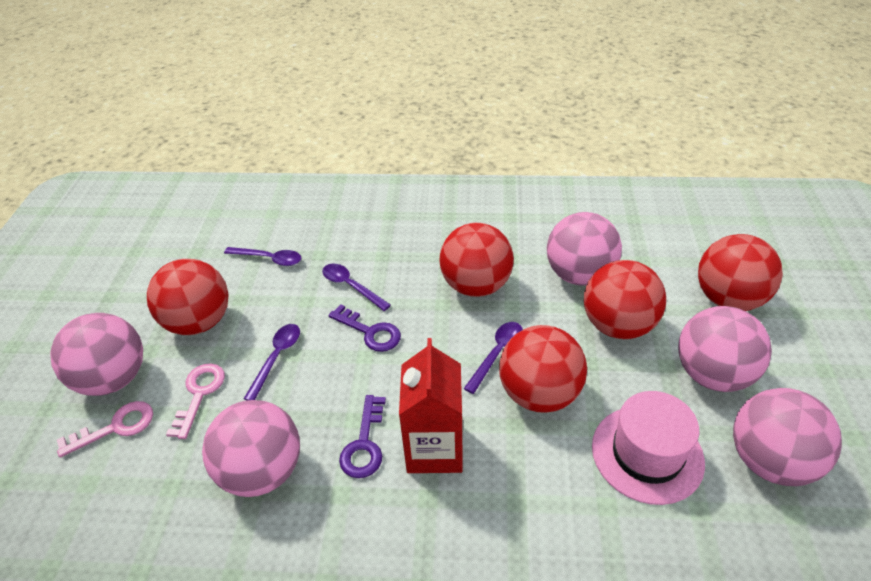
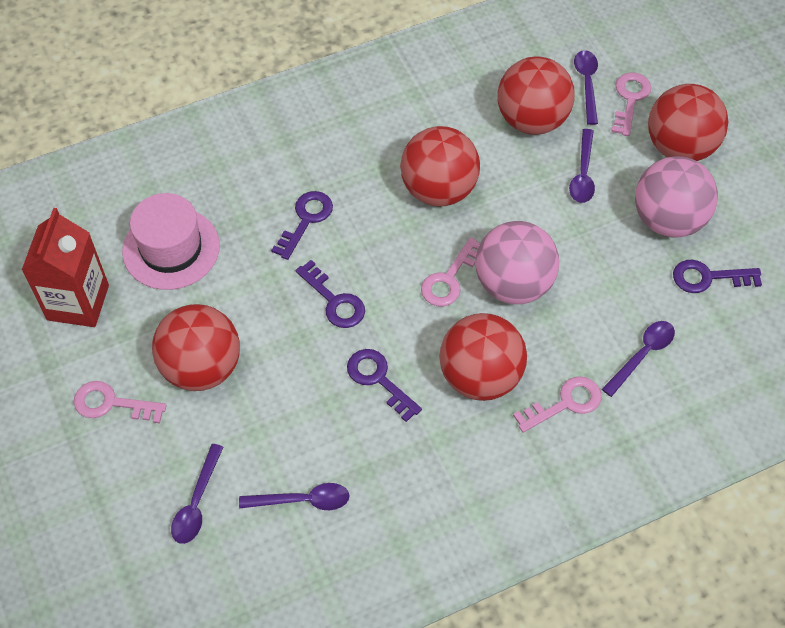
pink ball: [50,313,143,396] [202,400,300,497] [547,212,622,286] [678,306,772,392] [733,388,842,486] = 5 -> [476,221,559,304] [635,156,718,238] = 2
pink key: [57,401,153,458] [166,363,225,439] = 2 -> [74,381,167,423] [421,237,480,306] [513,376,602,433] [611,72,651,136] = 4
purple key: [329,304,401,352] [339,395,386,478] = 2 -> [271,191,333,260] [296,260,365,328] [347,349,422,422] [673,260,762,293] = 4
purple spoon: [224,247,301,266] [244,324,300,400] [322,264,391,311] [464,322,523,394] = 4 -> [171,444,223,544] [239,483,350,510] [569,129,595,203] [574,50,598,125] [602,321,675,397] = 5

